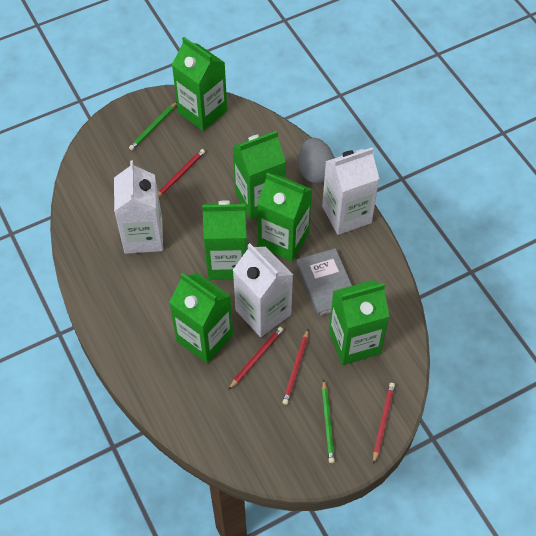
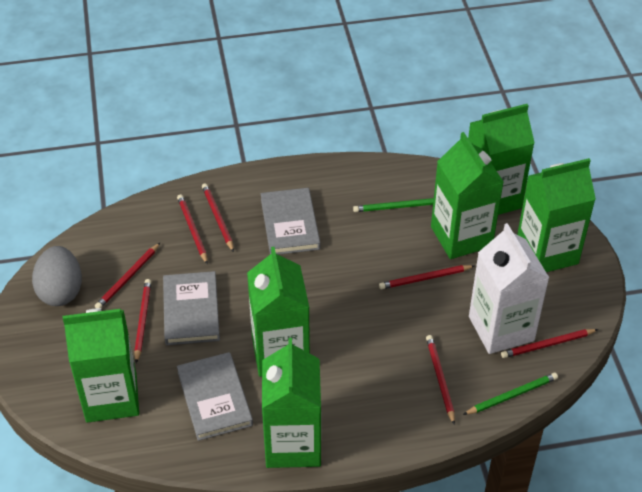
grey book: [296,248,352,317] = 1 -> [163,271,220,345] [177,352,253,441] [261,188,320,255] = 3
red pencil: [158,149,205,197] [228,327,283,390] [282,329,309,405] [373,383,395,464] = 4 -> [95,243,160,308] [134,279,151,363] [177,194,208,264] [202,183,234,252] [379,265,475,289] [426,335,455,424] [501,329,598,358] = 7
white carton: [114,161,163,254] [233,243,293,337] [322,147,379,235] = 3 -> [469,223,549,354] = 1

